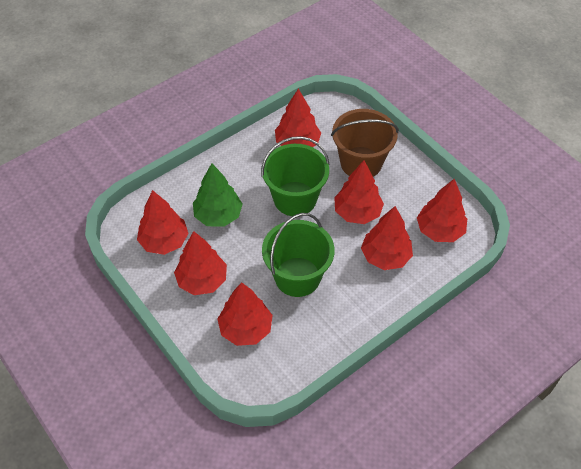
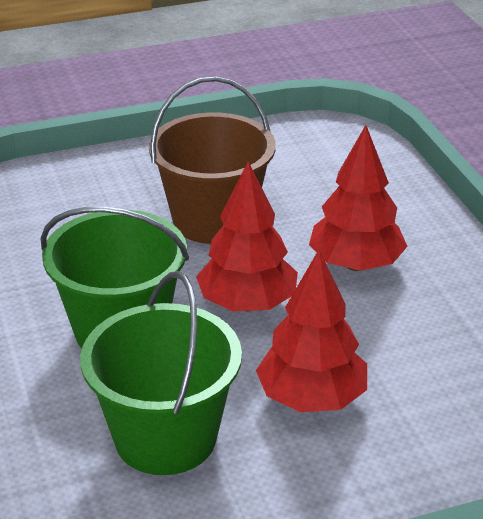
green tree: [193,163,243,227] = 1 -> none = 0
red tree: [137,190,189,255] [174,231,227,295] [217,282,273,346] [275,88,321,147] [334,160,384,224] [361,206,413,270] [417,179,467,242] = 7 -> [196,162,298,311] [256,250,367,412] [309,125,408,271] = 3

